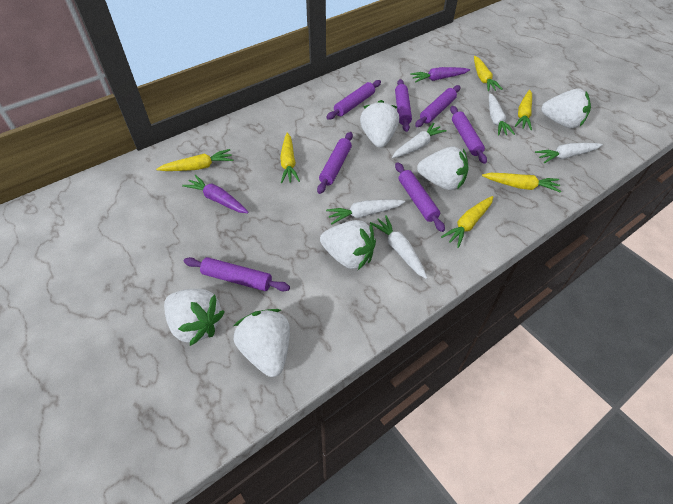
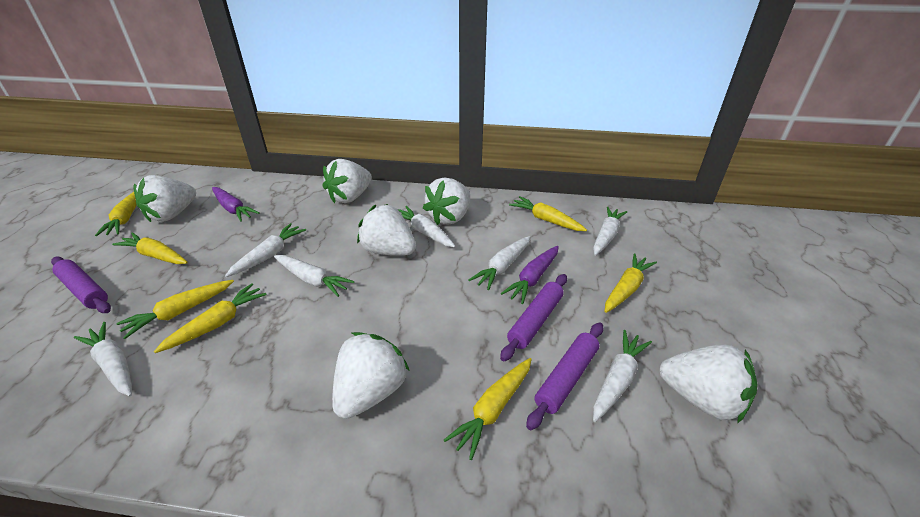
purple rolling pin: [184,257,290,291] [317,132,353,194] [326,80,381,120] [395,79,412,132] [395,162,445,232] [415,85,460,127] [450,106,487,164] = 7 -> [51,257,111,313] [500,274,567,361] [526,323,603,430] = 3
white carrot: [326,200,406,224] [370,215,427,279] [392,123,447,158] [489,93,515,135] [535,143,603,164] = 5 -> [74,322,132,396] [225,223,306,277] [274,255,354,297] [398,206,455,247] [468,236,530,290] [593,206,627,256] [593,330,652,422] = 7
yellow carrot: [156,149,233,171] [280,133,300,183] [441,196,493,248] [474,56,503,91] [482,173,561,193] [515,90,532,130] = 6 -> [95,192,137,236] [112,232,188,264] [117,280,234,339] [154,283,267,353] [444,358,532,460] [509,196,587,231] [605,253,657,313] = 7

